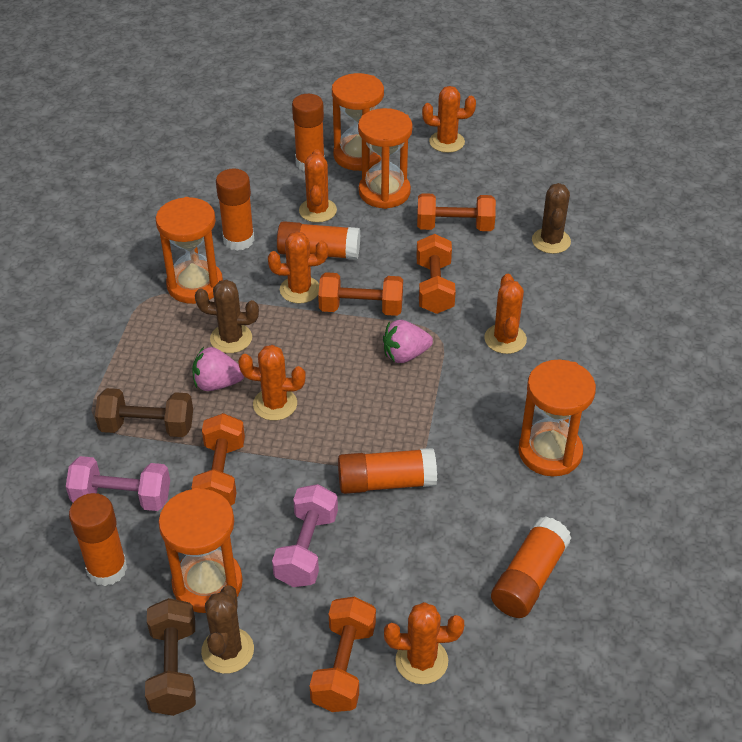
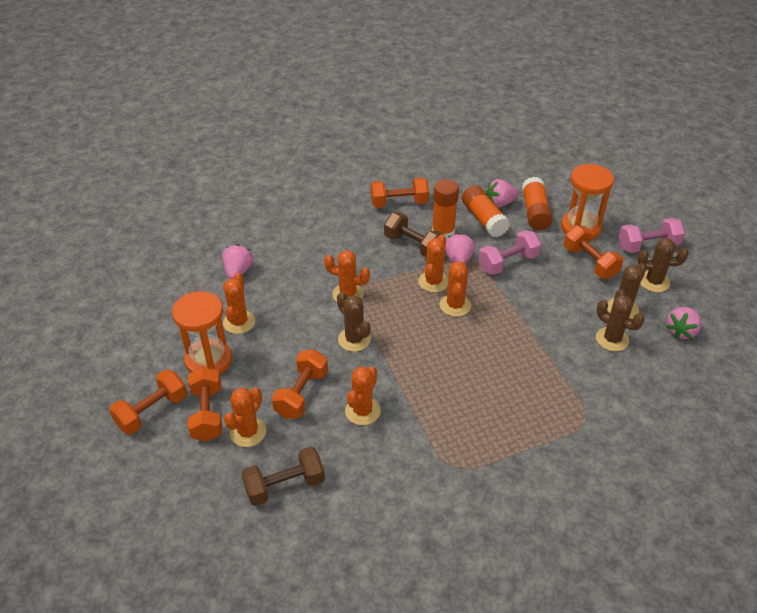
brown cactus: [195,280,259,353] [201,585,254,674] [532,183,571,254] = 3 -> [337,292,371,352] [596,295,645,352] [607,263,646,319] [638,238,689,292] = 4
orange glue stick: [69,493,127,586] [216,169,255,251] [277,221,360,260] [292,94,325,171] [338,448,437,494] [491,517,572,618] = 6 -> [432,179,459,240] [462,185,510,237] [522,177,553,230] = 3
orange hourglass: [156,197,223,304] [159,488,243,613] [332,73,384,171] [358,108,413,209] [518,360,596,476] = 5 -> [172,291,232,374] [561,164,614,240] = 2
pink strawberry: [192,347,244,391] [383,320,433,363] = 2 -> [223,244,253,279] [445,233,475,264] [486,179,519,208] [666,307,701,339] = 4

